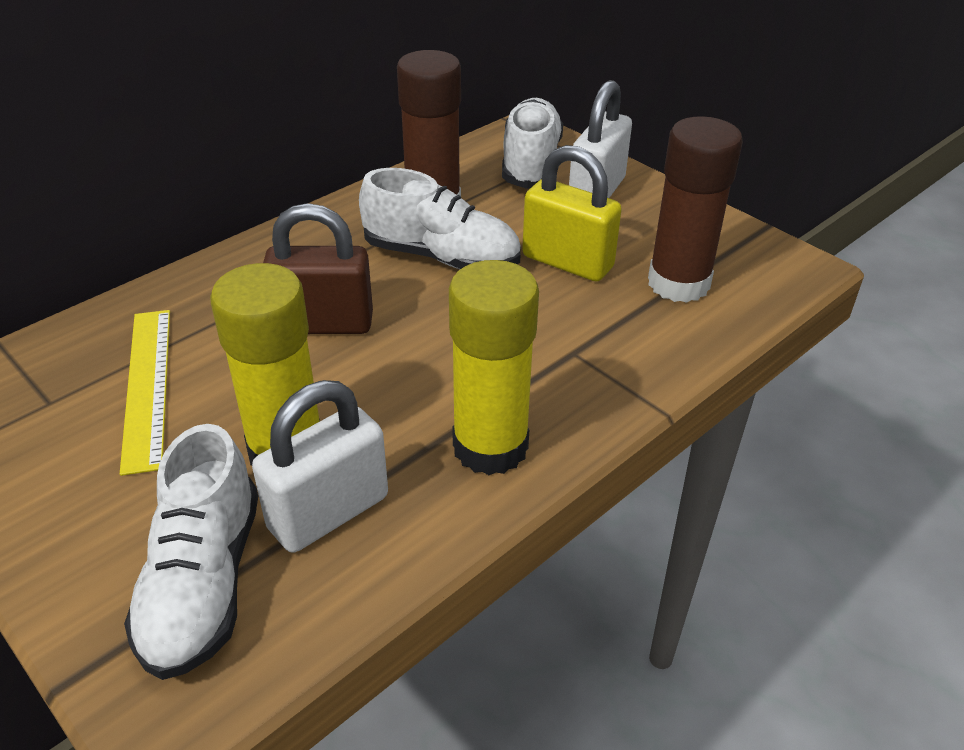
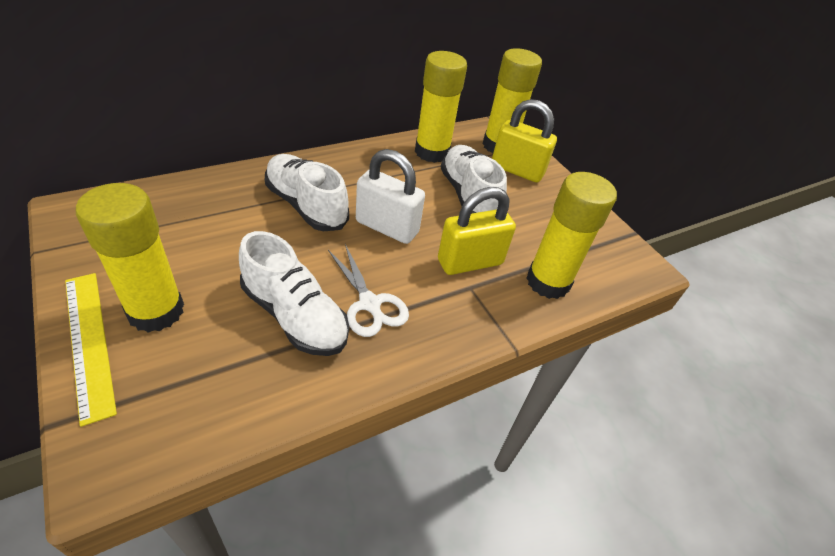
brown glue stick: [397,50,461,196] [648,116,743,303] = 2 -> none = 0
brown padlock: [263,203,373,334] = 1 -> none = 0
white padlock: [252,380,388,553] [569,80,632,198] = 2 -> [356,149,425,244] = 1
white scissors: none = 0 -> [328,244,409,337] = 1
yellow glue stick: [210,263,320,466] [449,260,539,475] = 2 -> [76,183,184,333] [415,51,467,163] [482,48,542,153] [527,172,617,299] = 4
yellow padlock: [522,145,622,281] = 1 -> [438,187,516,275] [492,99,557,182] = 2

